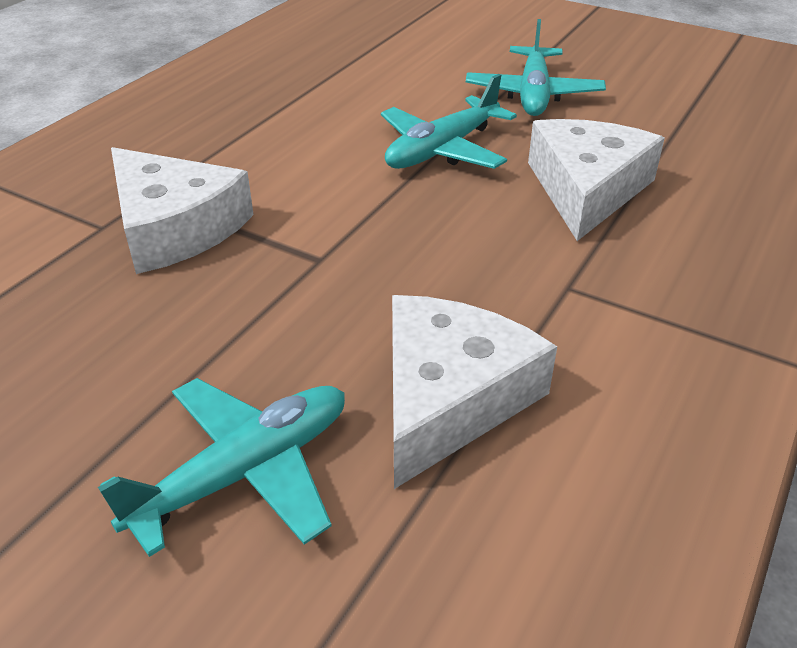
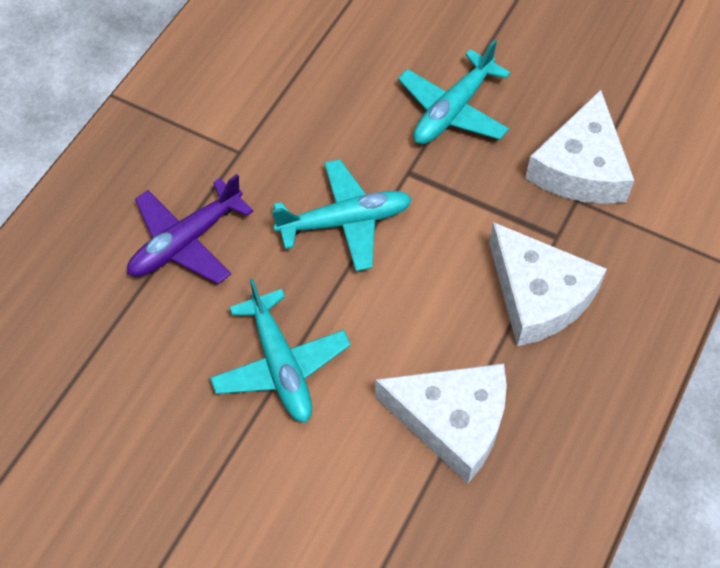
purple plane: none = 0 -> [127,174,253,284] = 1

